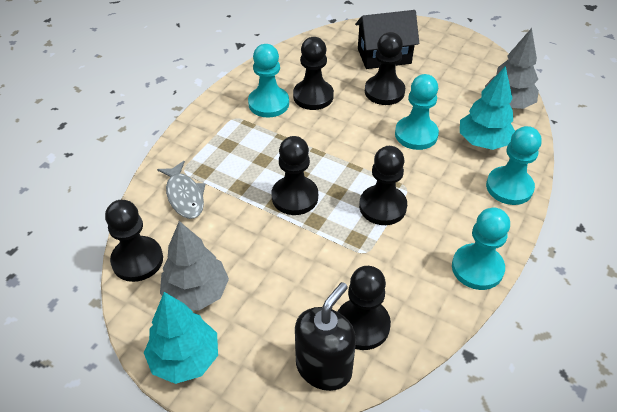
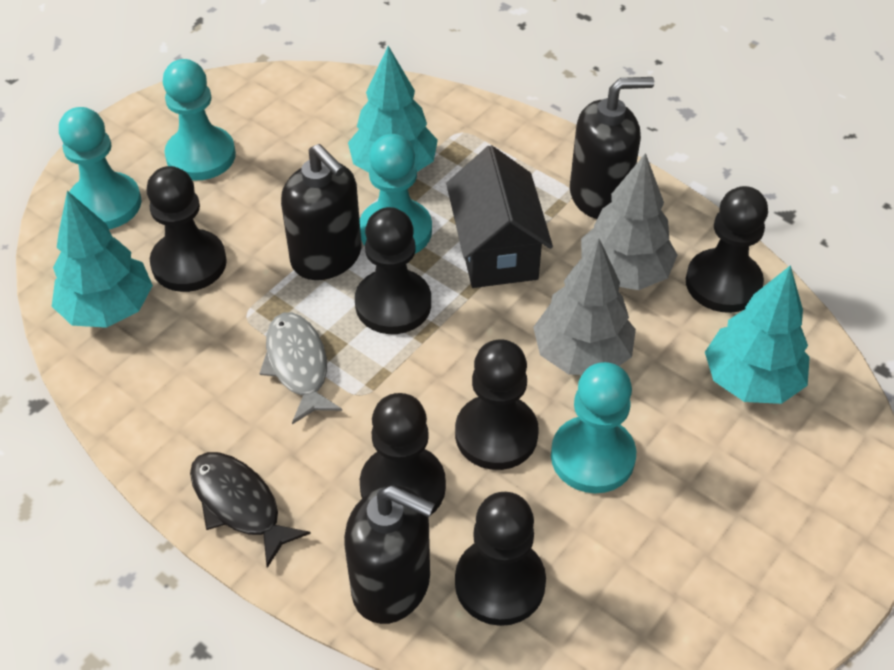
black fish: none = 0 -> [190,452,311,568] = 1
black soap dispenser: [295,282,356,391] = 1 -> [281,144,362,280] [344,485,435,624] [570,77,654,219] = 3
turquoise tree: [144,292,218,384] [460,66,515,150] = 2 -> [52,191,153,328] [348,46,438,172] [705,265,810,404] = 3

